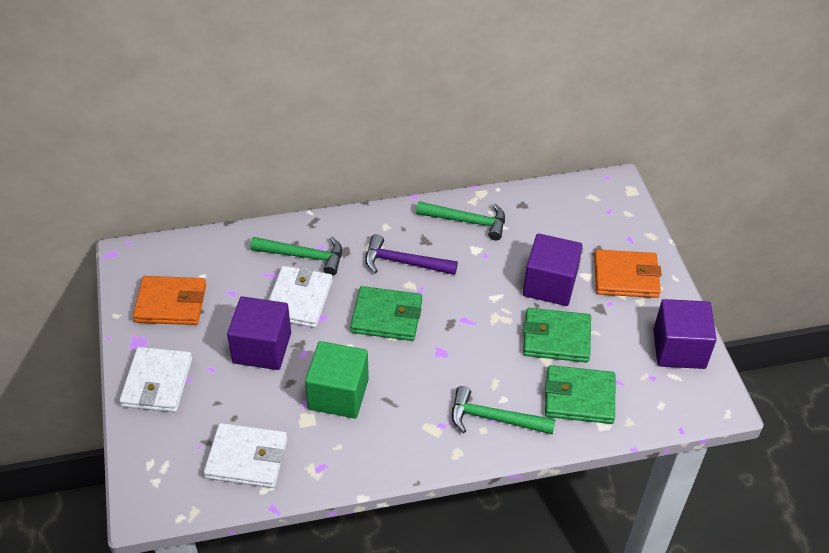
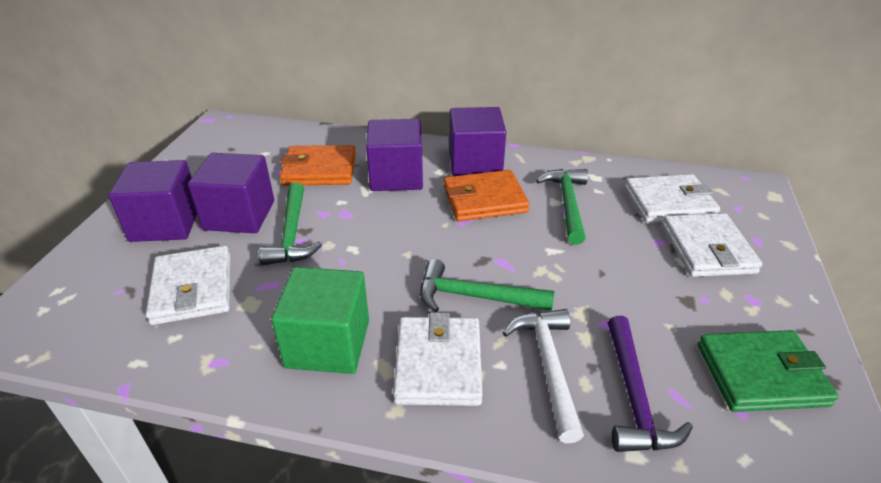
green wallet: [350,286,422,341] [523,308,591,363] [545,365,615,424] = 3 -> [698,330,839,412] = 1
purple cube: [227,296,291,370] [523,233,582,306] [653,299,717,369] = 3 -> [108,160,197,242] [188,153,274,233] [366,119,423,191] [449,107,506,176] = 4
white hammer: none = 0 -> [503,309,584,443] = 1
white wallet: [119,347,192,412] [204,423,288,488] [269,266,332,328] = 3 -> [146,246,230,325] [393,312,483,406] [624,174,720,223] [662,213,762,277] = 4

